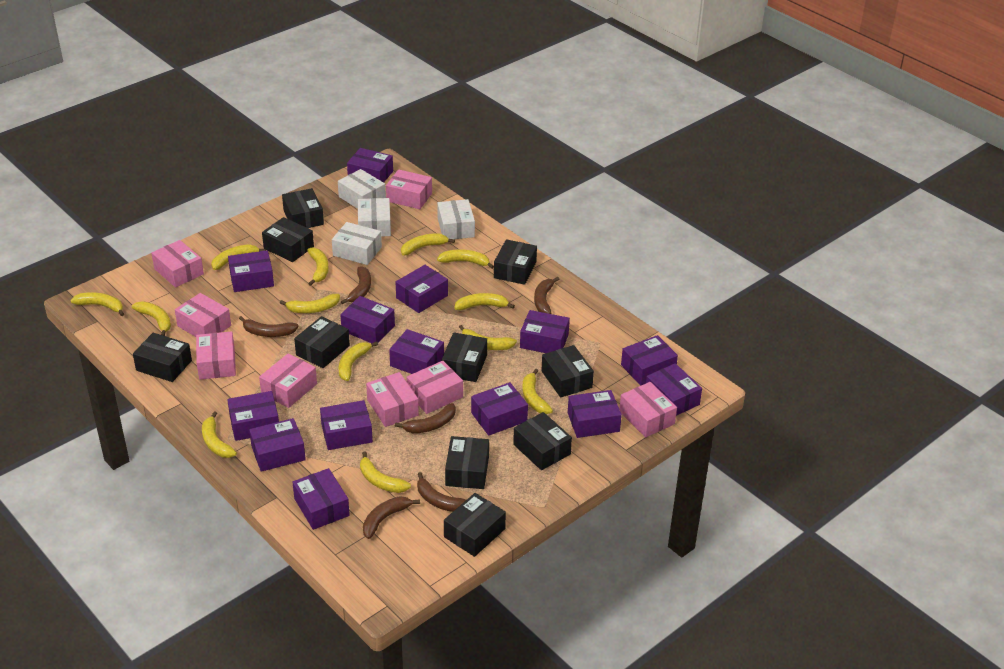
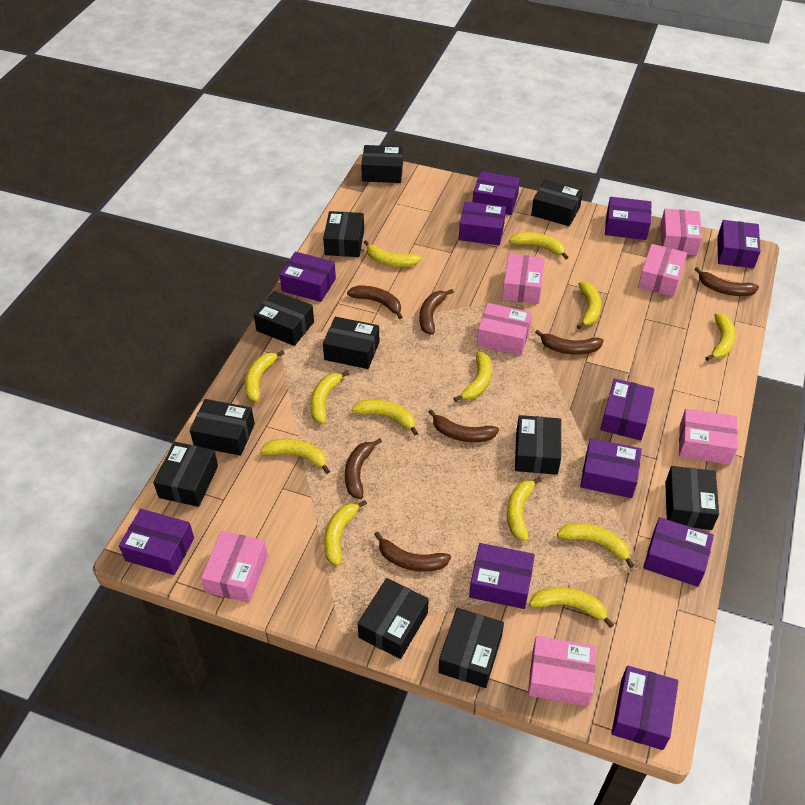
black box: [133,333,192,382] [262,217,314,262] [282,188,324,228] [294,316,350,368] [442,332,487,382] [444,493,506,557] [445,436,489,489] [494,239,537,285] [513,412,572,470] [541,345,594,398] = 10 -> [153,442,218,507] [190,399,255,456] [254,291,314,346] [323,211,364,257] [323,317,380,369] [357,578,429,659] [361,145,403,183] [438,608,504,688] [515,415,561,475] [531,179,583,226] [665,466,719,530] = 11
brown banana: [239,316,299,337] [341,266,371,304] [363,496,420,539] [395,403,456,433] [417,472,466,512] [534,277,559,314] = 6 -> [345,438,382,499] [347,286,402,319] [374,532,451,572] [420,289,454,335] [429,409,499,442] [535,329,604,355] [695,267,759,296] = 7
pink box: [152,240,204,287] [175,293,231,337] [196,331,236,380] [259,353,317,408] [366,372,419,427] [386,169,432,209] [407,361,463,414] [619,382,677,438] = 8 -> [201,531,268,603] [477,303,532,355] [502,254,545,304] [528,636,596,706] [638,244,687,297] [660,209,702,255] [679,408,737,465] = 7
purple box: [227,391,279,441] [228,250,274,292] [249,418,306,472] [293,468,350,530] [320,400,373,450] [340,296,395,343] [347,148,393,183] [389,329,444,374] [396,265,448,313] [471,382,528,436] [520,310,570,353] [568,390,622,438] [621,335,678,386] [646,363,702,416] = 14 -> [119,509,194,575] [280,252,336,302] [459,201,506,245] [469,543,535,609] [473,171,520,215] [580,438,642,498] [600,378,655,441] [605,197,652,240] [611,665,678,750] [643,517,714,587] [717,220,761,268] = 11
white box: [332,222,382,265] [338,169,386,209] [358,198,391,237] [437,199,475,239] = 4 -> none = 0

